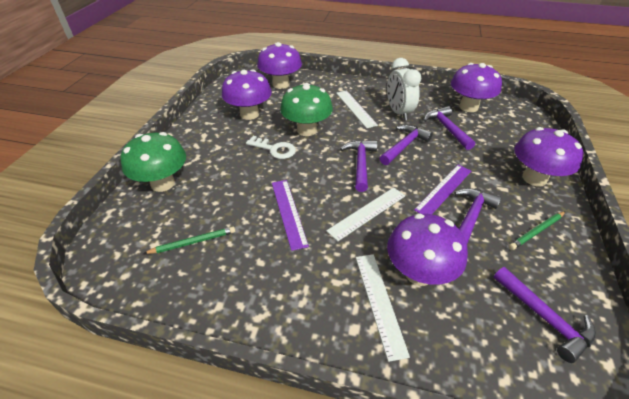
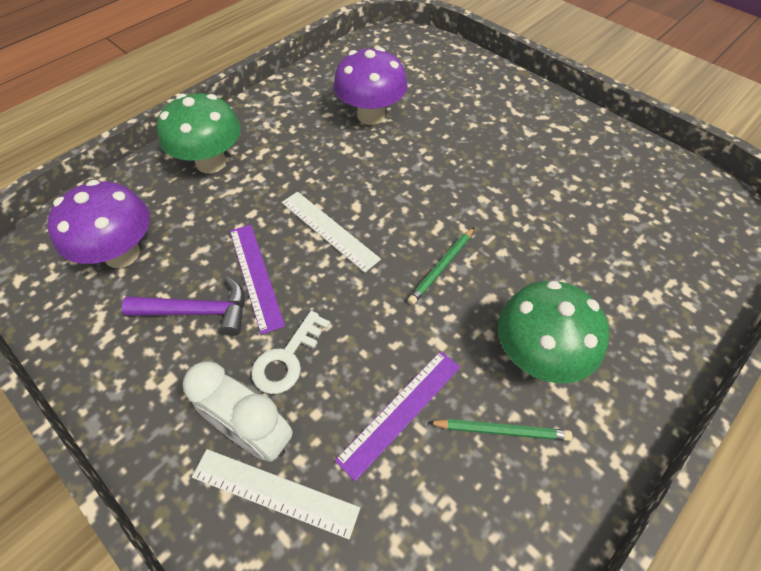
purple hammer: [340,140,377,192] [380,125,433,165] [424,106,475,150] [455,188,501,244] [493,267,596,363] = 5 -> [122,277,245,336] = 1
purple mushroom: [222,69,272,120] [257,42,302,89] [387,213,468,286] [451,63,502,112] [514,127,583,186] = 5 -> [47,180,150,268] [334,47,408,125] = 2
white ruler: [326,187,405,241] [336,90,378,128] [356,254,410,362] = 3 -> [192,449,360,539] [281,192,381,273] = 2

